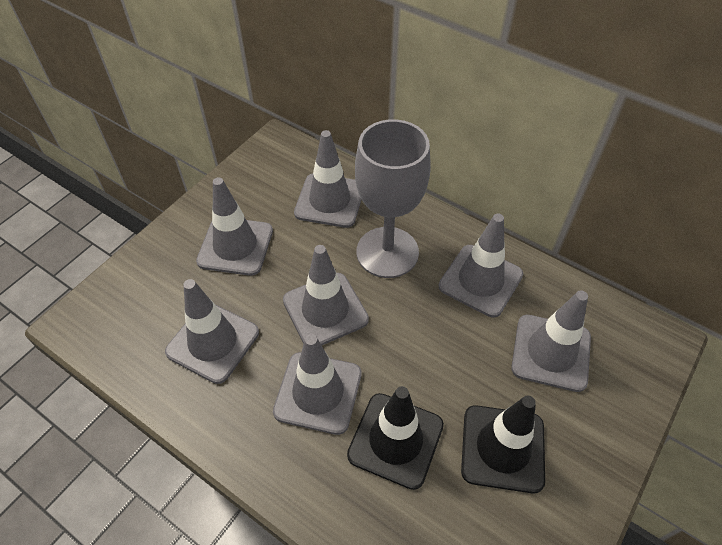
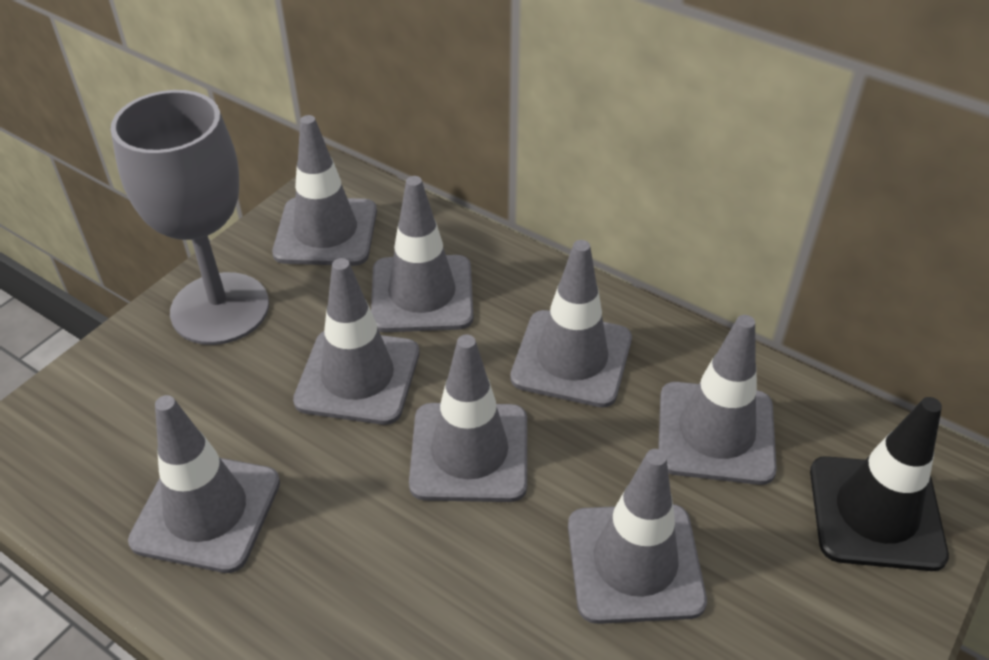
black traffic cone: [347,386,444,490] [461,396,545,494] = 2 -> [810,397,949,571] = 1
grey traffic cone: [165,279,259,384] [196,177,273,276] [273,334,362,435] [283,245,369,345] [294,130,361,228] [439,214,523,317] [511,290,591,392] = 7 -> [128,395,280,573] [272,115,377,266] [293,258,419,425] [371,176,473,332] [409,334,527,502] [510,240,632,407] [568,449,707,624] [658,315,777,485] = 8

